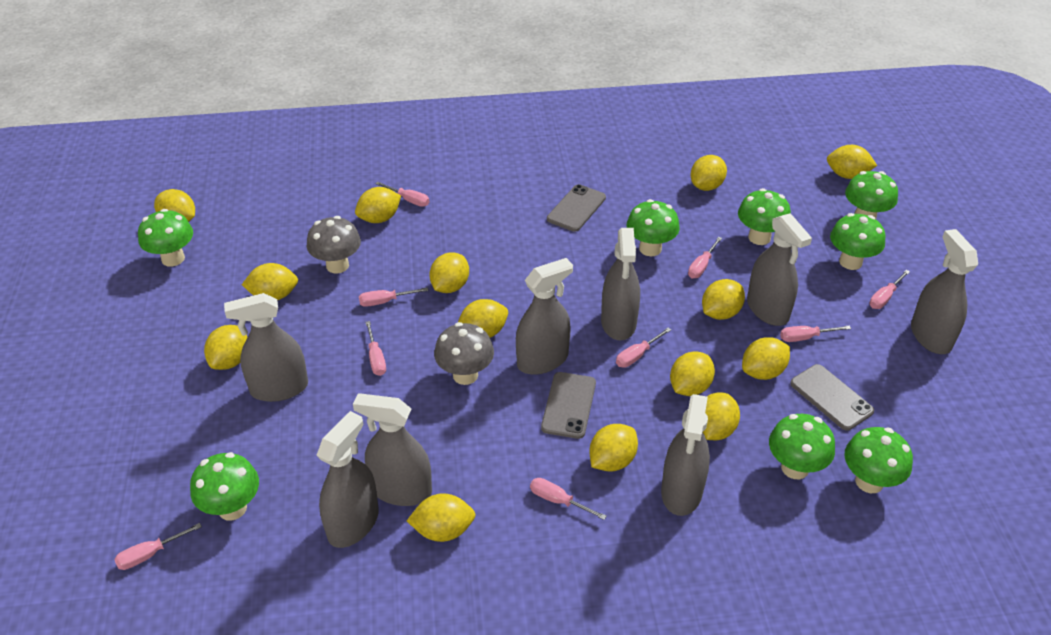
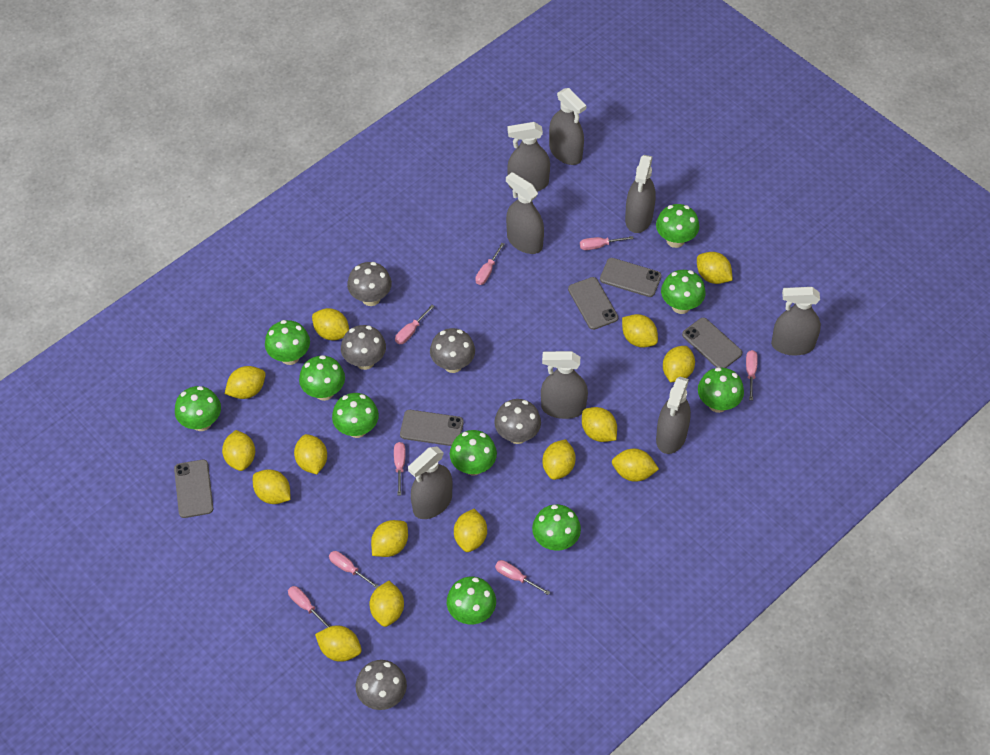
green mushroom: [138,209,193,266] [190,452,259,520] [627,199,680,256] [738,188,791,245] [769,414,835,479] [830,213,885,270] [844,427,913,493] [845,171,898,219] = 8 -> [175,386,221,431] [265,320,310,365] [299,355,345,401] [332,393,379,438] [447,577,496,624] [450,430,497,476] [532,504,581,551] [656,204,699,248] [661,270,706,314] [698,367,744,413] = 10
grey mushroom: [307,216,361,274] [434,322,494,385] = 2 -> [341,325,386,370] [347,262,392,306] [356,660,407,710] [430,328,475,373] [494,399,541,444] = 5
grey phone: [541,372,596,439] [547,184,606,232] [790,364,874,431] = 3 -> [174,460,213,518] [400,410,464,446] [568,277,618,330] [600,258,661,297] [682,318,742,368] = 5
pink screwdriver: [114,523,202,570] [359,288,428,307] [366,321,386,376] [375,182,429,207] [530,478,606,520] [616,328,671,368] [688,237,722,278] [780,326,851,342] [869,270,910,309] = 9 -> [288,586,330,628] [329,551,379,588] [394,442,406,496] [395,305,435,344] [475,243,504,285] [495,560,550,595] [580,236,634,250] [746,350,758,400] = 8
yellow lemon: [154,189,195,222] [204,325,248,370] [242,263,298,300] [355,187,401,223] [407,493,476,542] [429,252,469,293] [458,299,508,338] [589,424,638,471] [670,351,715,396] [691,155,727,191] [702,279,745,320] [703,392,740,440] [742,337,790,380] [827,145,877,179] = 14 -> [222,430,255,471] [225,366,266,399] [253,469,291,504] [294,434,327,474] [312,308,349,341] [315,625,362,662] [369,581,404,627] [371,520,408,557] [454,509,487,552] [542,439,576,480] [582,407,617,442] [612,449,659,482] [622,314,658,348] [663,346,695,382] [697,252,733,284] = 15

